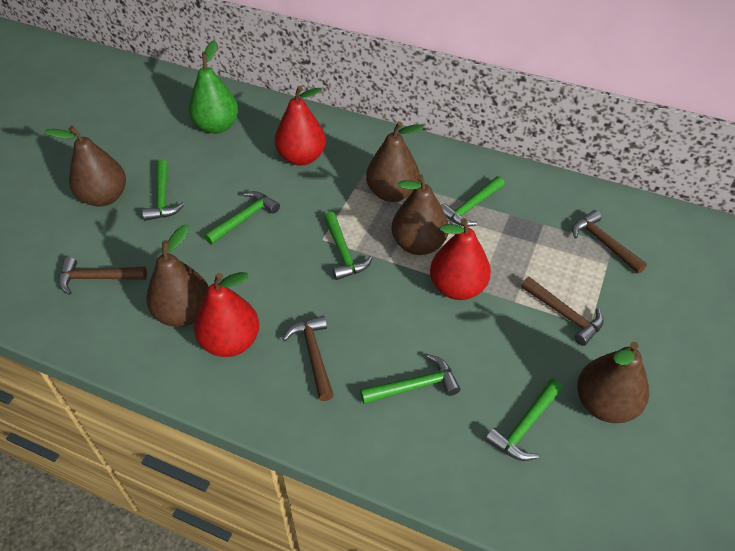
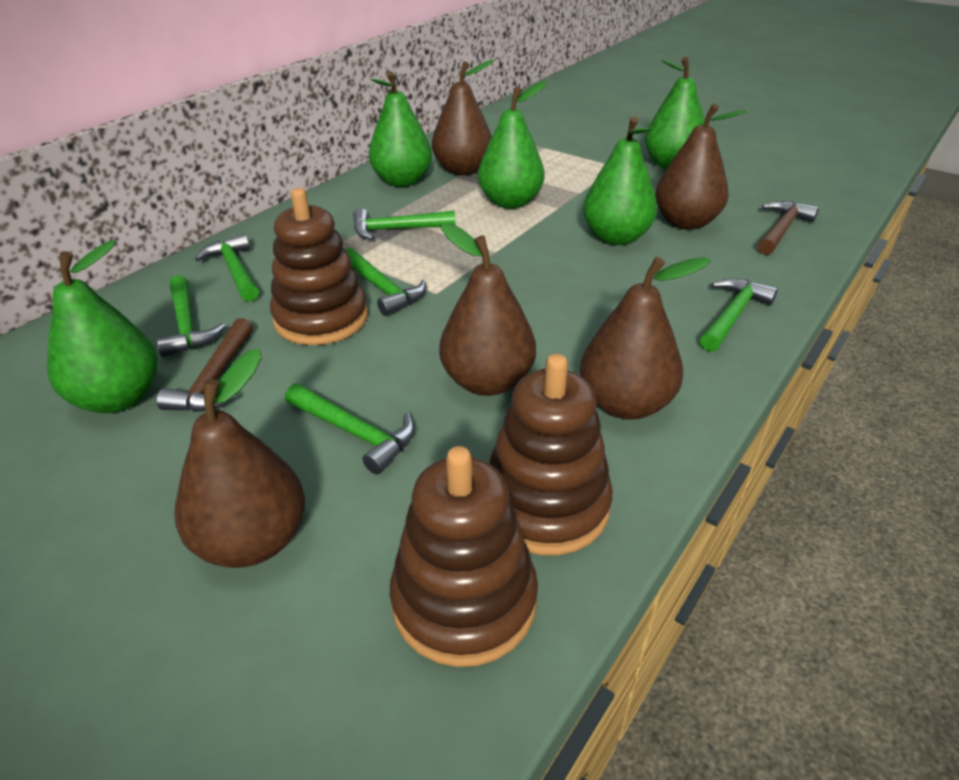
brown hammer: [59,257,147,295] [283,315,334,401] [521,277,604,346] [572,210,647,274] = 4 -> [157,318,253,412] [758,201,819,255] = 2
brown stacking toy: none = 0 -> [270,188,368,345] [390,446,538,667] [489,354,613,555] = 3
green pear: [189,40,238,134] = 1 -> [47,240,158,413] [369,71,432,187] [478,81,546,209] [583,116,657,245] [645,57,705,169] = 5
red pear: [194,272,259,357] [275,86,326,166] [430,218,491,300] = 3 -> none = 0

